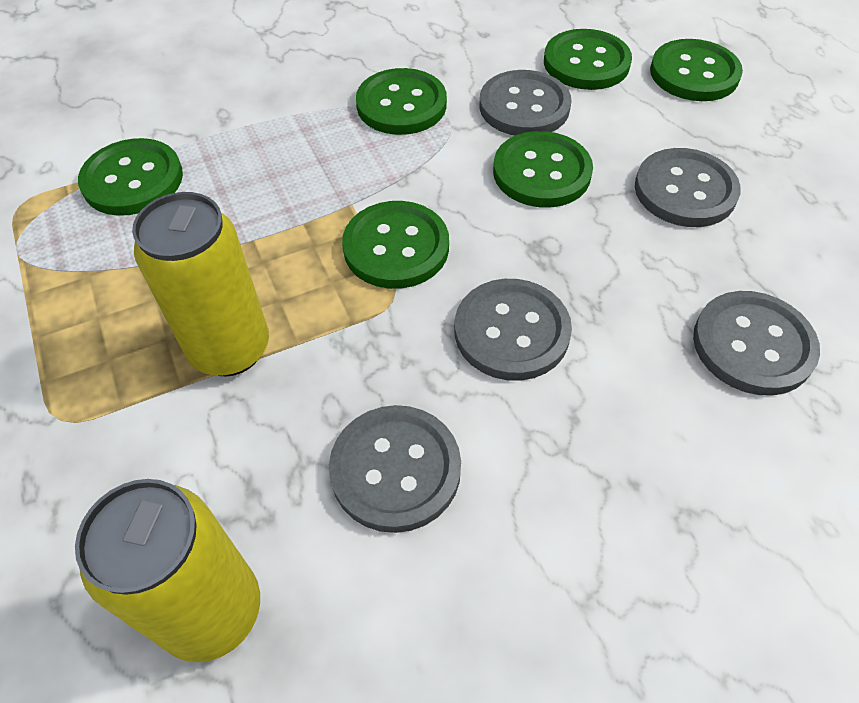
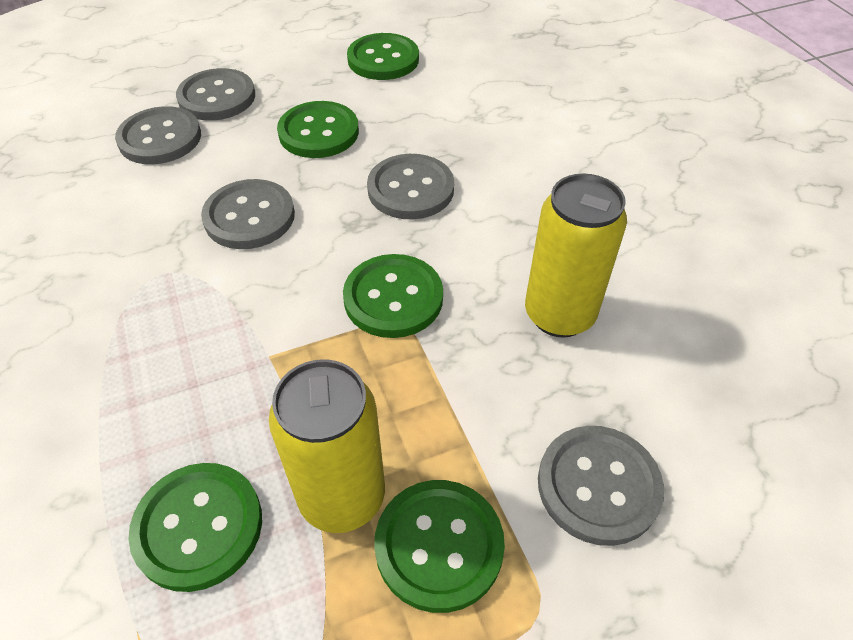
green button: [78,138,183,216] [342,201,449,289] [356,68,447,135] [493,131,593,208] [544,29,632,90] [650,39,743,101] = 6 -> [128,463,262,592] [277,101,359,158] [343,254,443,338] [347,33,419,80] [374,480,505,613] = 5

